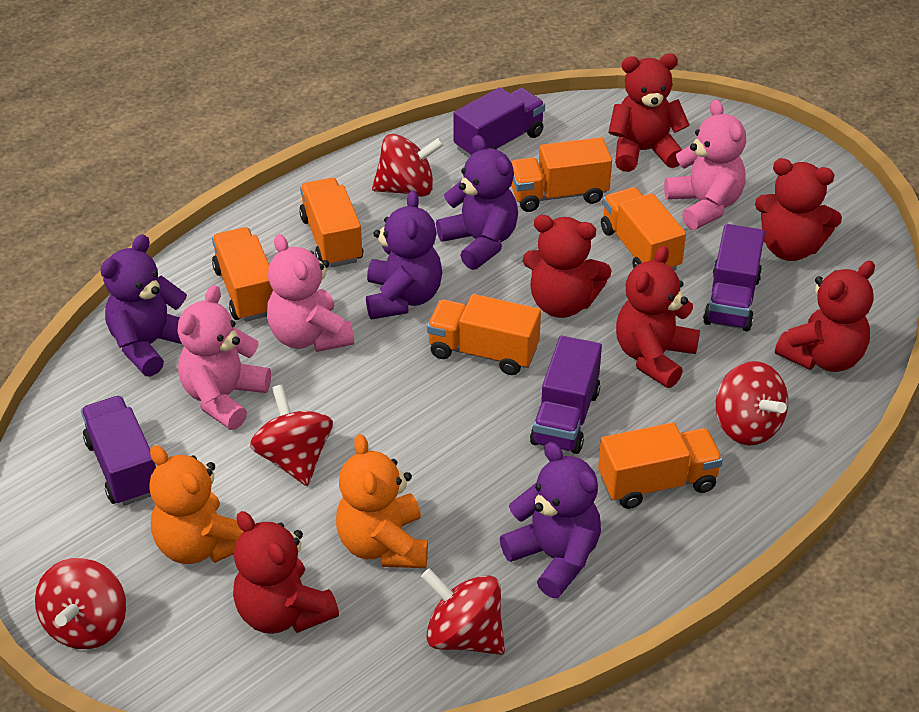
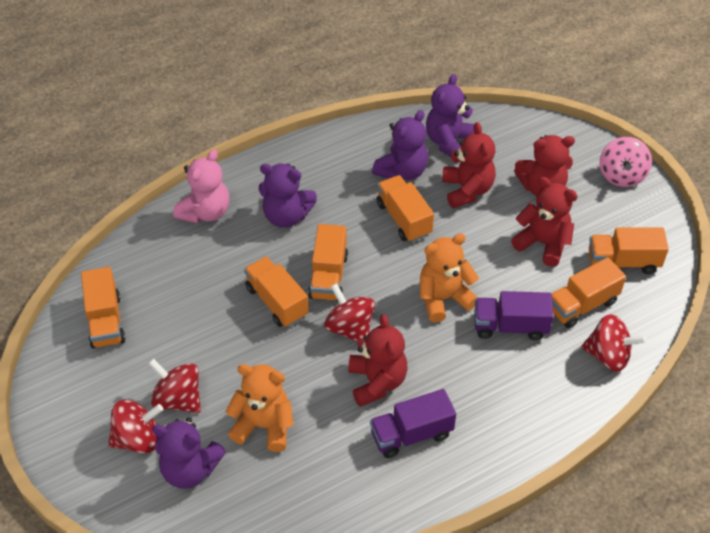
pink spinning top: none = 0 -> [600,137,652,187] = 1
pink teddy bear: [178,285,271,430] [267,234,354,352] [664,100,746,230] = 3 -> [173,149,230,223] = 1
purple truck: [81,396,156,506] [453,87,545,157] [530,336,602,454] [703,224,765,331] = 4 -> [370,389,456,458] [474,291,554,340] = 2
red spinning top: [35,558,126,649] [250,384,333,486] [372,134,444,197] [421,568,505,655] [716,361,788,446] = 5 -> [108,400,163,454] [148,358,201,413] [324,283,375,342] [581,314,647,372] = 4
red teddy bear: [233,511,339,634] [523,215,611,318] [608,54,690,172] [616,246,700,388] [755,158,842,261] [775,261,875,372] = 6 -> [348,314,408,407] [442,122,496,209] [511,177,578,267] [514,135,575,196] = 4

